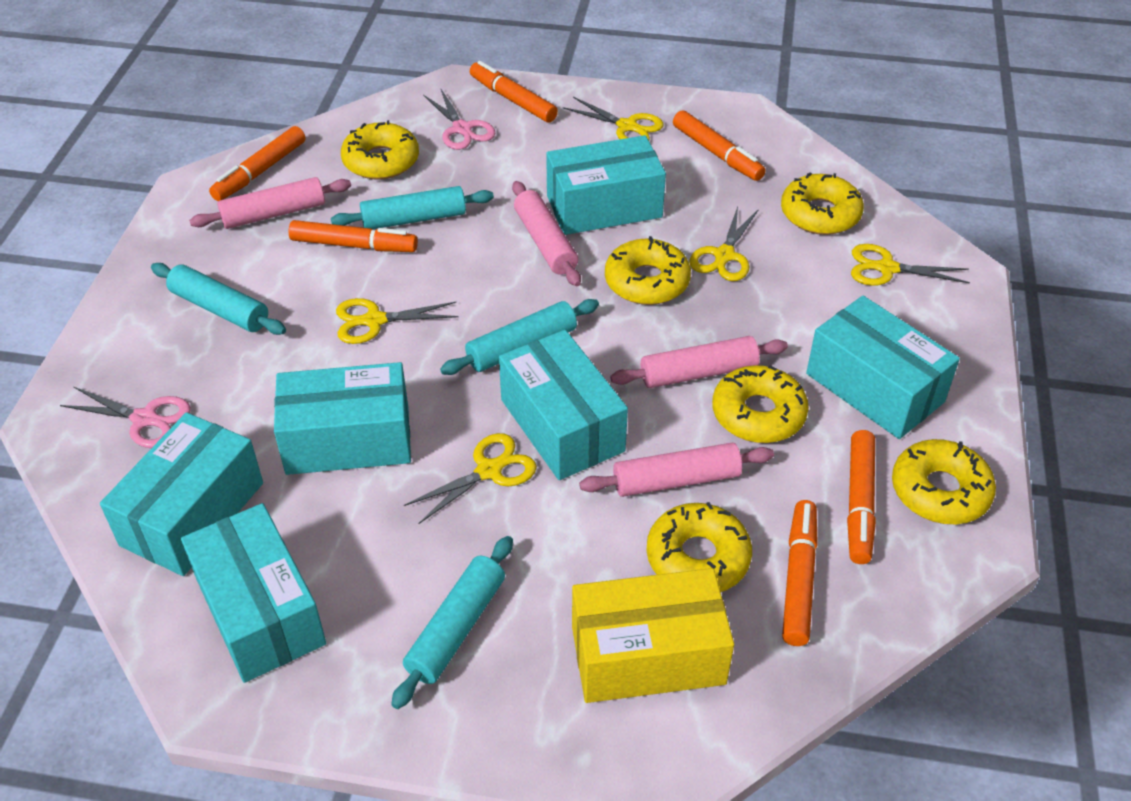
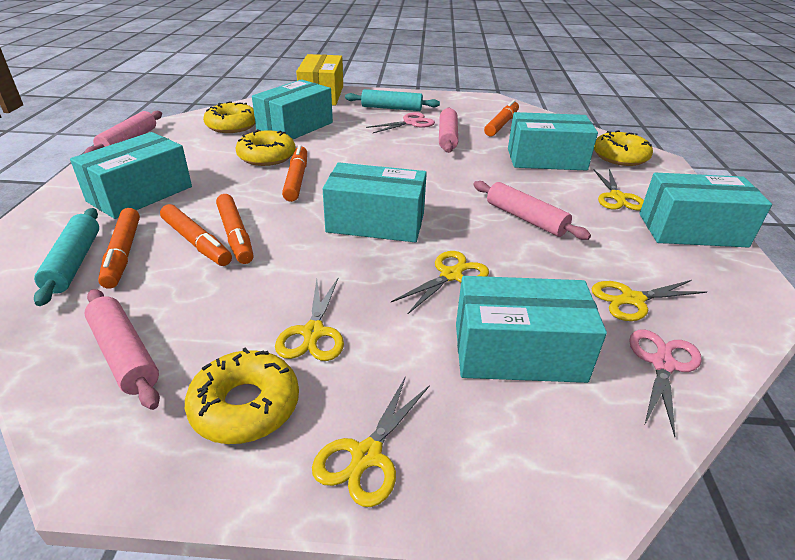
orange marker: [209,126,306,201] [288,220,418,252] [470,61,558,123] [673,110,766,181] [782,500,818,646] [847,430,876,564] = 6 -> [98,208,140,289] [160,204,232,266] [216,194,254,264] [282,145,307,202] [484,100,519,136] = 5
turquoise rolling pin: [151,263,286,335] [331,186,494,229] [391,536,513,709] [440,299,599,375] = 4 -> [34,208,99,306] [345,89,440,111] = 2
yellow donut: [341,120,419,180] [605,236,691,305] [647,502,752,592] [712,365,809,443] [781,173,864,235] [892,439,996,524] = 6 -> [185,348,299,444] [203,102,255,133] [235,129,296,166] [594,130,653,166] = 4

